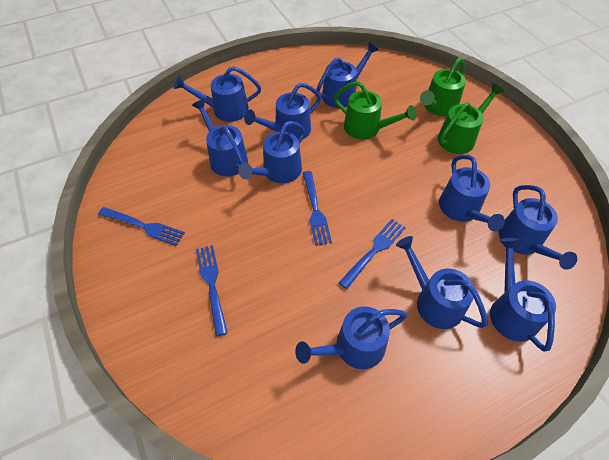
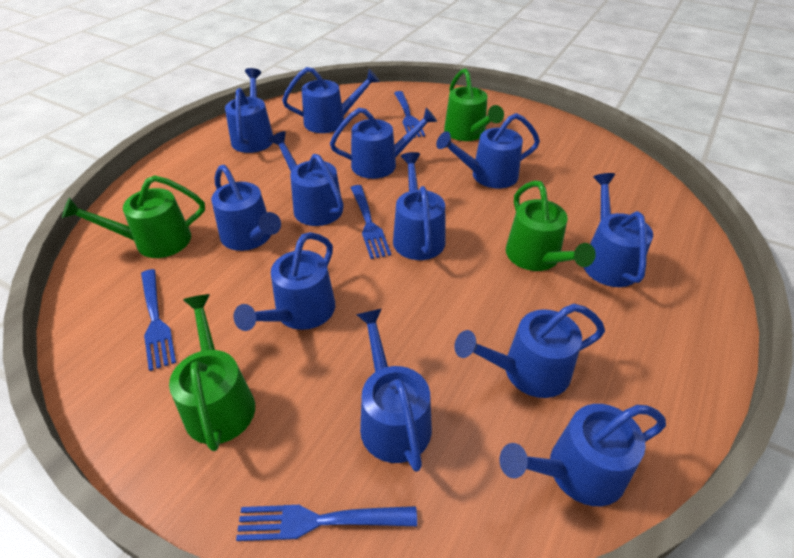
blue watering can: [174,66,261,122] [192,99,248,176] [239,121,305,183] [244,83,321,140] [295,306,407,369] [316,42,379,108] [396,236,488,329] [439,155,505,231] [490,238,556,352] [499,185,577,270] = 10 -> [211,165,281,251] [225,68,273,153] [233,232,335,331] [269,131,344,226] [282,67,380,133] [330,108,437,179] [356,308,432,472] [393,152,445,260] [436,113,540,188] [454,304,605,398] [499,404,666,506] [584,173,653,287] = 12
green watering can: [334,81,417,140] [420,57,466,116] [438,83,504,154] = 3 -> [62,175,205,258] [169,294,255,451] [444,68,504,141] [506,181,596,271] = 4

